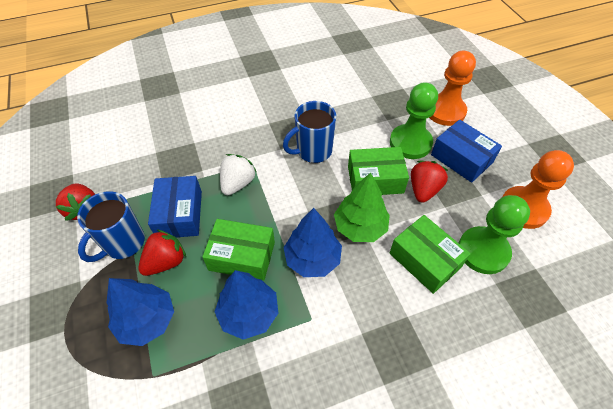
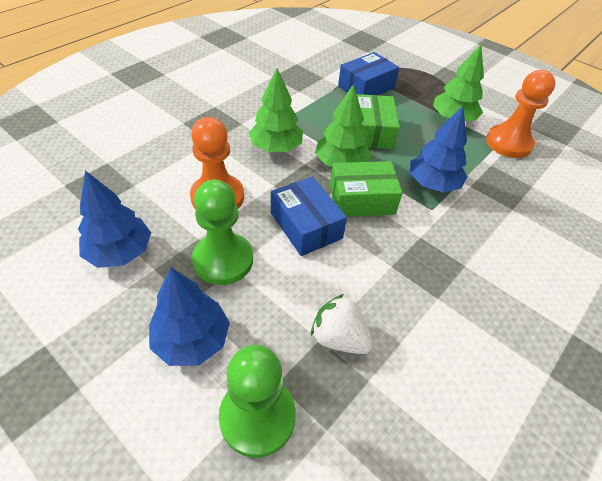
blue mug: [77,191,145,262] [283,101,336,163] = 2 -> none = 0
green box: [202,219,275,281] [348,147,409,195] [390,215,471,294] = 3 -> [330,161,402,217] [357,94,400,149] = 2
green tree: [334,173,390,242] = 1 -> [249,68,303,152] [315,84,371,167] [433,44,484,121] = 3
red strawberry: [56,183,95,221] [138,230,186,276] [411,161,448,203] = 3 -> none = 0

